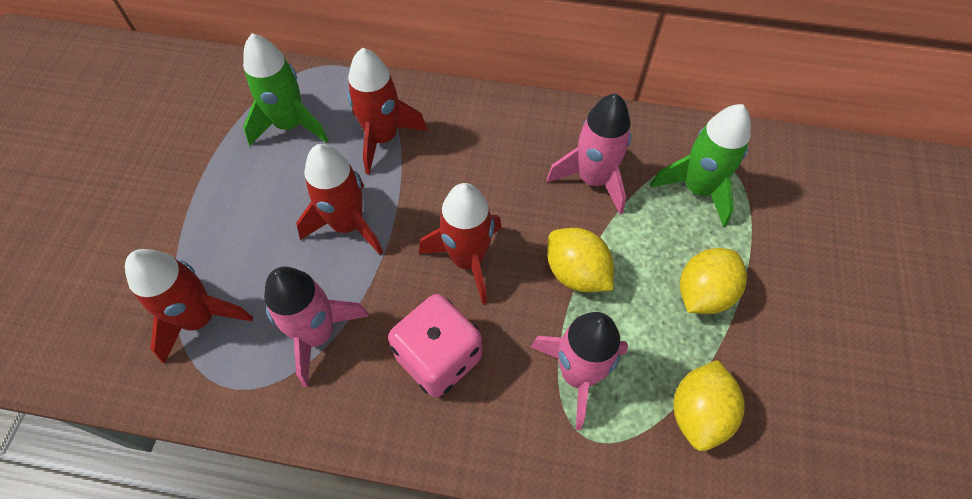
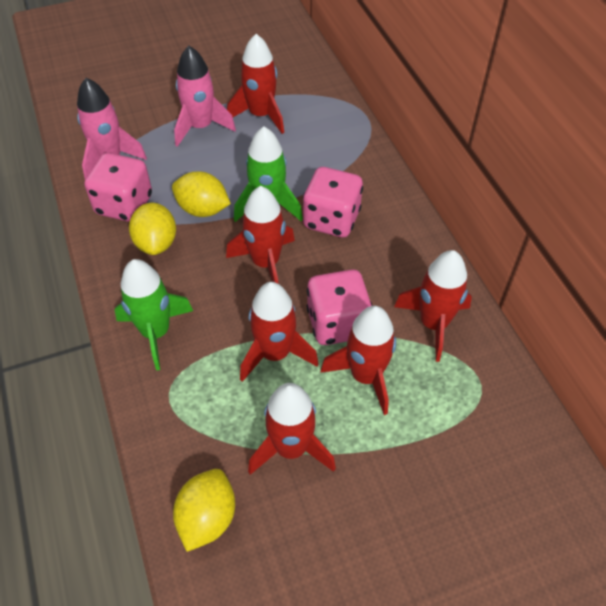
pink dice: [388,294,482,397] = 1 -> [85,153,152,222] [303,167,363,238] [307,270,373,345] = 3
pink rocket: [264,267,369,387] [531,312,628,430] [547,94,631,215] = 3 -> [77,78,147,179] [174,46,236,147] = 2
red rocket: [125,249,253,364] [296,144,383,255] [347,48,427,175] [419,183,502,304] = 4 -> [226,186,295,284] [227,34,284,134] [240,282,319,382] [248,383,336,475] [320,306,396,415] [394,250,472,362] = 6

